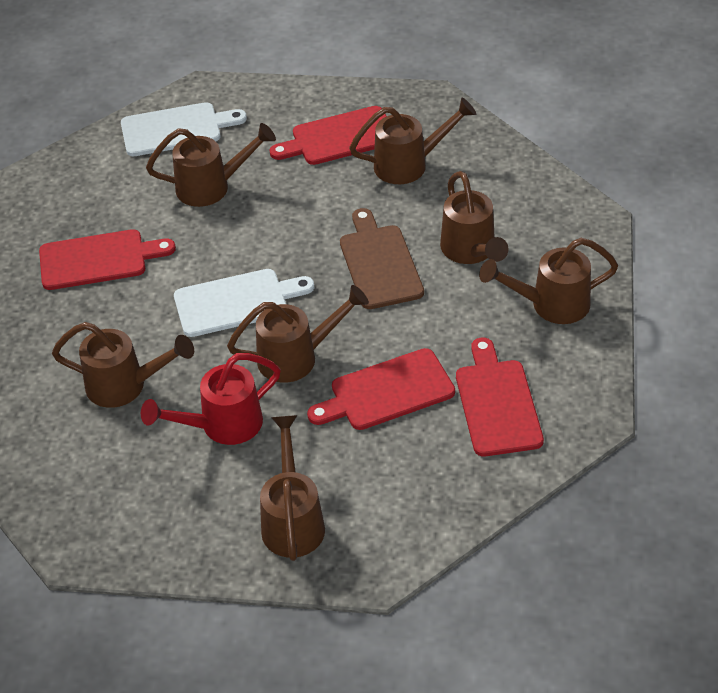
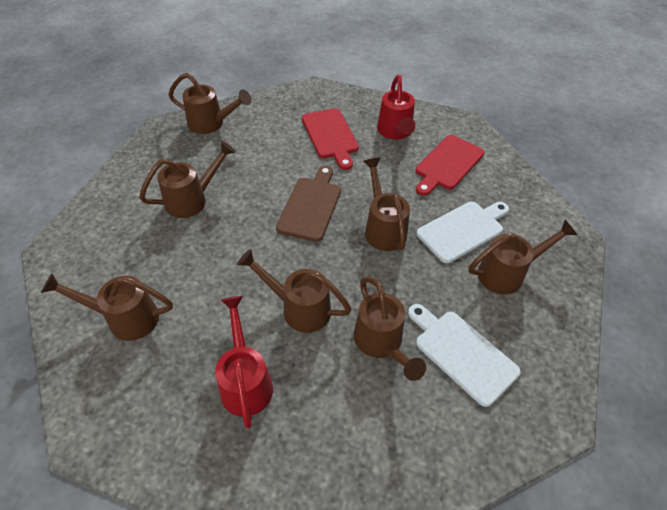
red cutting board: [39,229,176,290] [270,106,387,165] [307,348,455,430] [456,338,544,457] = 4 -> [302,108,359,170] [415,135,485,196] = 2
red watering can: [141,353,281,445] = 1 -> [215,296,273,428] [377,75,415,140] = 2

